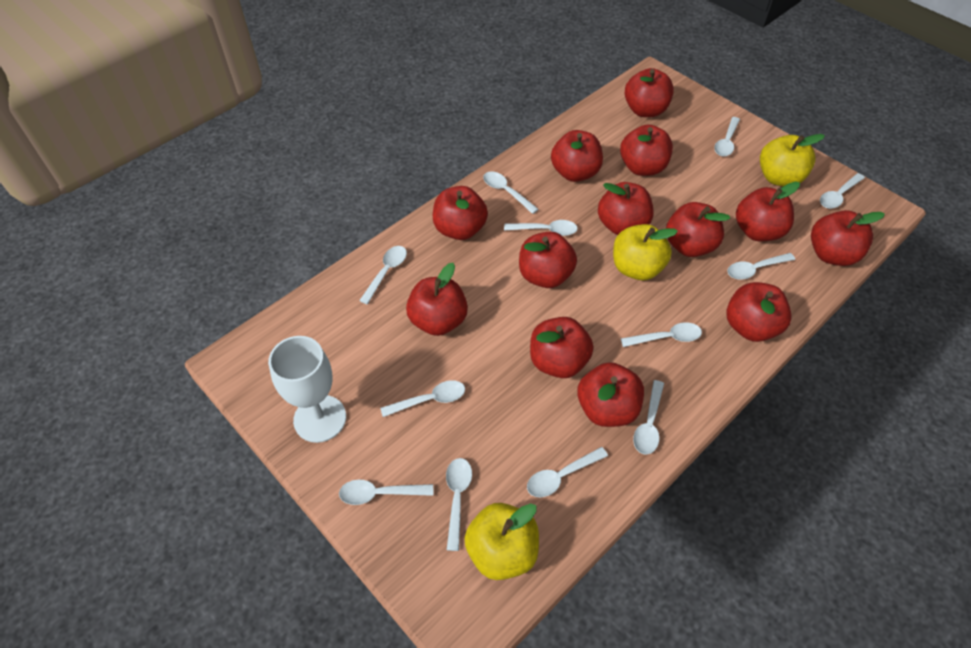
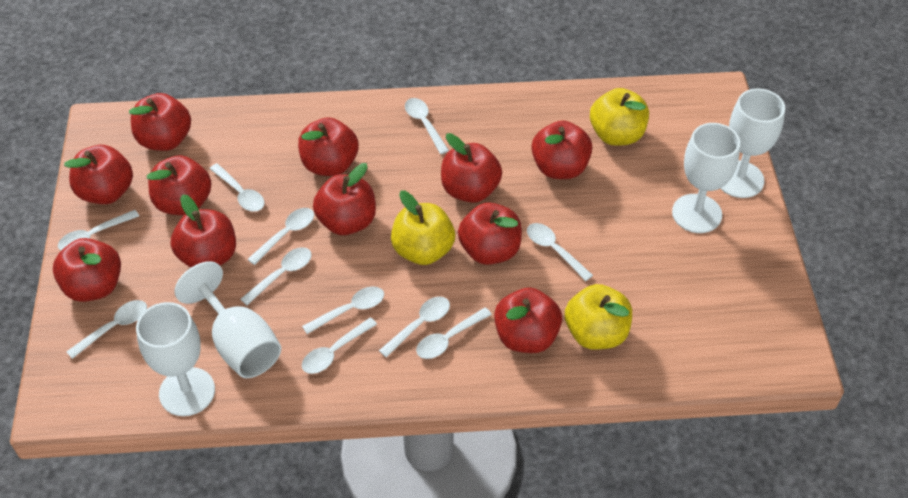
red apple: [406,263,468,336] [433,186,488,240] [519,232,577,288] [530,317,594,378] [551,130,603,182] [577,362,644,427] [598,182,654,235] [620,124,673,176] [625,68,674,117] [666,202,730,257] [726,282,792,342] [736,182,800,241] [811,210,885,266] = 13 -> [53,238,121,302] [64,145,133,204] [129,93,191,151] [147,155,211,215] [171,194,236,268] [298,117,359,176] [313,163,376,235] [441,133,502,203] [458,202,522,265] [494,287,562,353] [532,120,592,179] = 11
white goblet: [268,336,346,443] = 1 -> [136,302,215,416] [175,261,281,378] [672,123,741,233] [720,88,785,198] = 4
white spoon: [339,480,433,505] [359,246,407,304] [380,380,465,417] [446,458,472,551] [483,171,539,214] [504,220,578,236] [527,447,608,498] [621,322,702,347] [633,380,664,455] [714,117,740,157] [727,253,795,280] [820,173,865,209] = 12 -> [58,210,139,251] [66,300,147,359] [209,163,265,212] [240,247,312,305] [247,208,314,265] [302,286,384,334] [302,317,377,374] [379,296,450,358] [405,98,449,154] [416,307,492,359] [527,223,593,281] = 11

